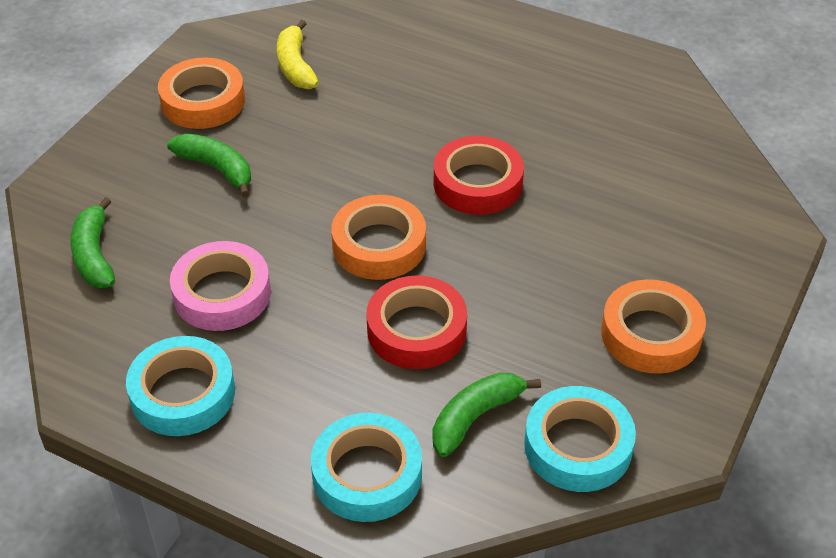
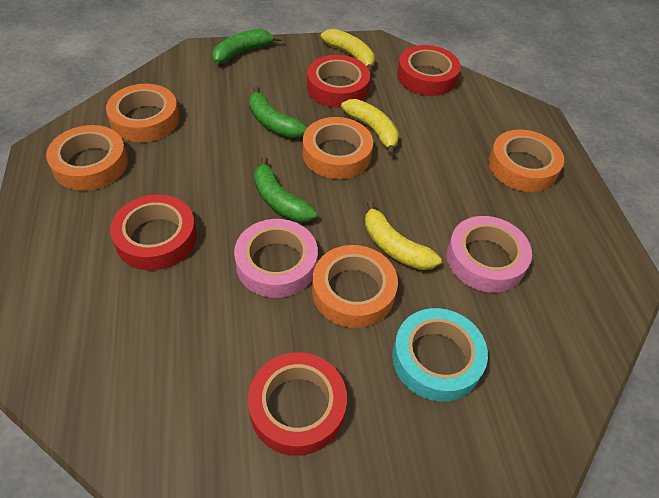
orange tape: [158,57,245,129] [331,195,426,280] [601,279,706,374] = 3 -> [46,125,128,191] [106,84,179,142] [303,117,373,179] [312,245,398,328] [488,129,564,192] = 5
pink tape: [170,241,271,331] = 1 -> [234,219,318,298] [447,216,532,292] = 2
red tape: [366,275,467,369] [434,136,524,215] = 2 -> [110,194,197,271] [248,352,347,456] [307,55,370,108] [397,45,461,96] = 4
turquoise tape: [126,336,235,436] [311,413,422,522] [524,386,636,492] = 3 -> [392,308,488,402] = 1
yellow banana: [277,20,319,89] = 1 -> [321,29,375,74] [341,99,399,156] [365,201,442,270] = 3

